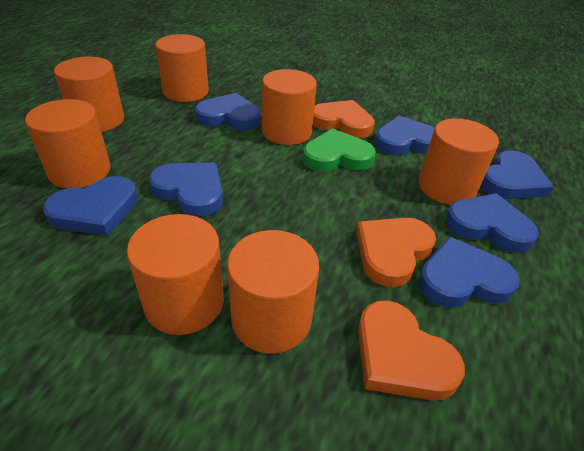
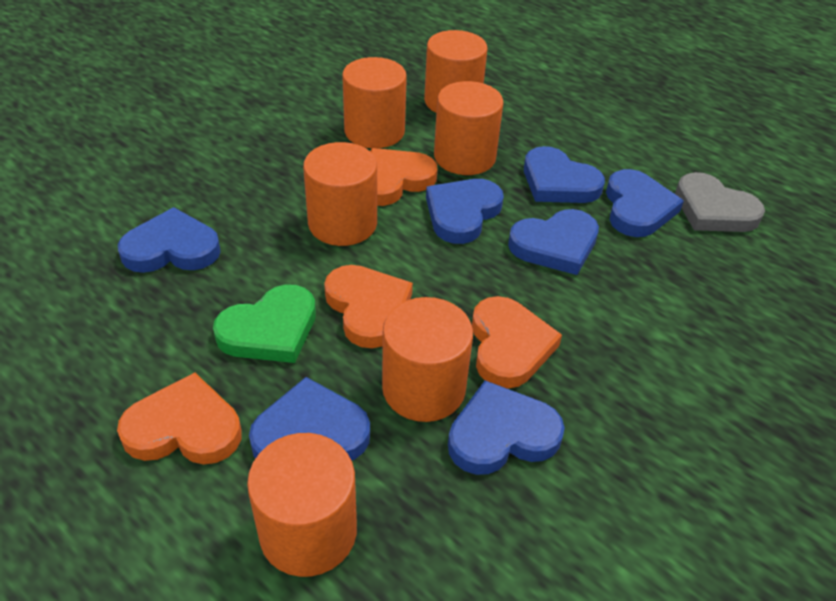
grey heart: none = 0 -> [675,172,765,232] = 1
orange cylinder: [25,99,111,188] [54,57,124,132] [127,214,224,335] [155,34,209,102] [227,230,319,354] [262,69,317,145] [419,118,499,205] = 7 -> [247,433,357,577] [303,142,377,246] [342,57,407,148] [382,297,473,422] [424,30,487,113] [434,81,504,175] = 6
orange heart: [313,100,375,138] [356,218,436,287] [358,300,465,401] = 3 -> [117,373,241,465] [324,265,413,348] [370,148,438,206] [472,296,562,389] = 4

